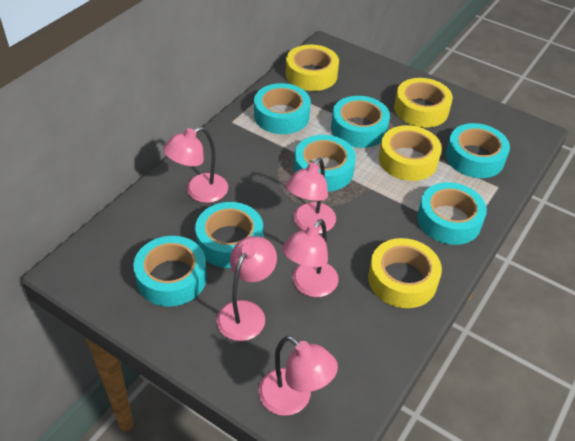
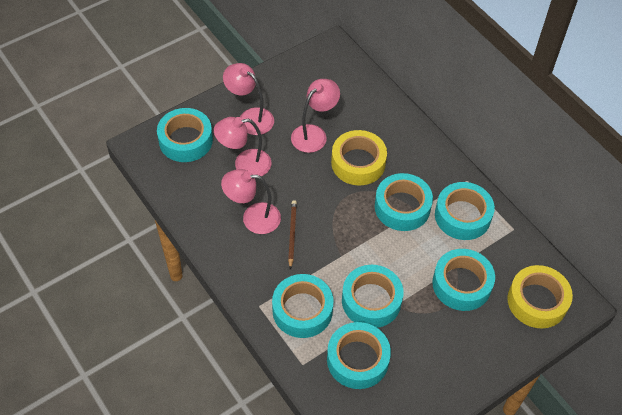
brown pencil: none = 0 -> [288,200,297,269] = 1
pink lamp: [163,127,228,203] [216,236,277,341] [258,336,338,416] [282,219,339,297] [286,158,336,234] = 5 -> [214,117,271,176] [221,169,281,234] [223,63,274,135] [291,79,340,153] = 4
yellow tape: [286,45,339,91] [368,238,442,308] [379,125,442,181] [394,78,453,128] = 4 -> [331,130,387,185] [507,265,573,329] = 2

